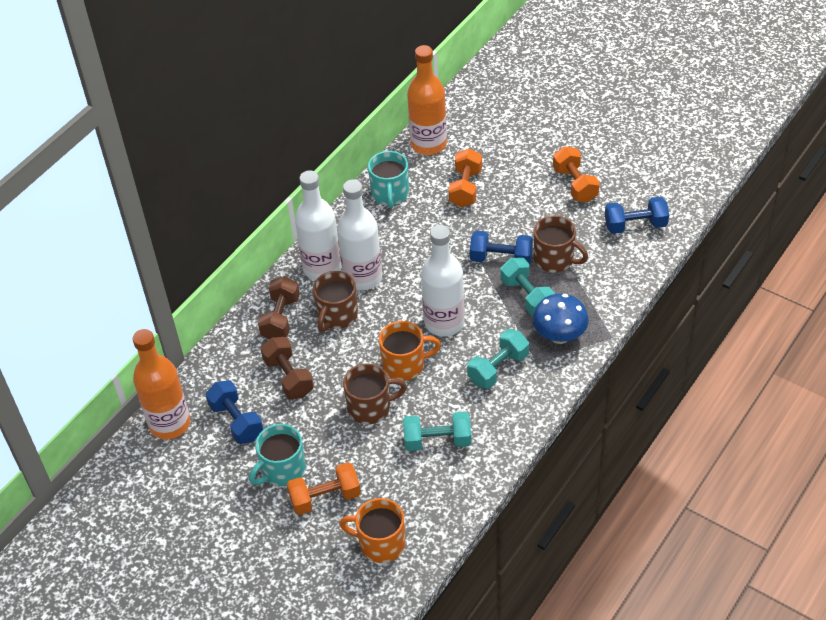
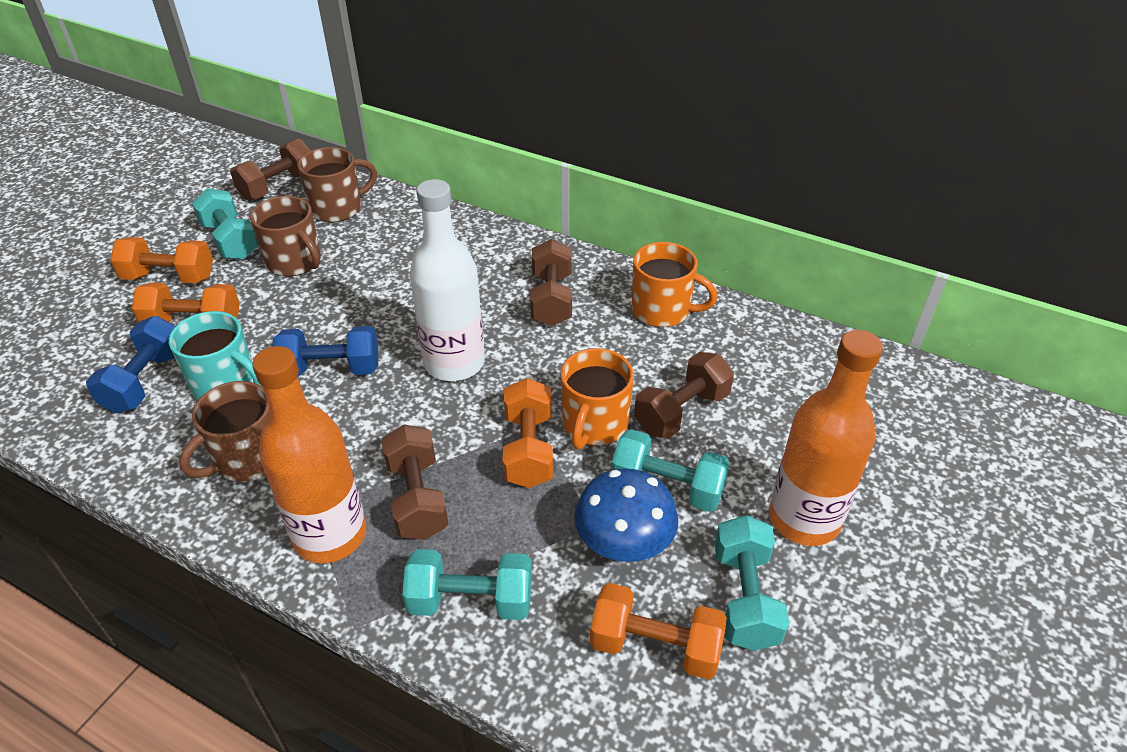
blue dumbbell: [206,380,263,444] [470,230,533,265] [605,197,669,234] = 3 -> [86,316,176,413] [273,326,378,377] = 2
brown dumbbell: [258,276,300,339] [261,337,314,399] = 2 -> [230,139,311,201] [381,424,448,540] [530,239,572,326] [634,352,734,439] = 4
orange dumbbell: [287,462,361,515] [448,148,482,207] [553,146,600,202] = 3 -> [110,237,213,283] [132,282,240,322] [502,378,553,488] [590,583,727,679] = 4
turquoise dumbbell: [403,411,472,451] [467,329,529,389] [500,258,555,316] = 3 -> [192,188,258,260] [402,549,532,620] [611,429,730,512] [715,515,789,651] = 4
turquoise mug: [249,424,306,486] [368,151,409,208] = 2 -> [169,311,262,400] = 1
white bottle: [295,170,341,281] [337,179,382,291] [421,225,465,337] = 3 -> [409,179,485,381] = 1

